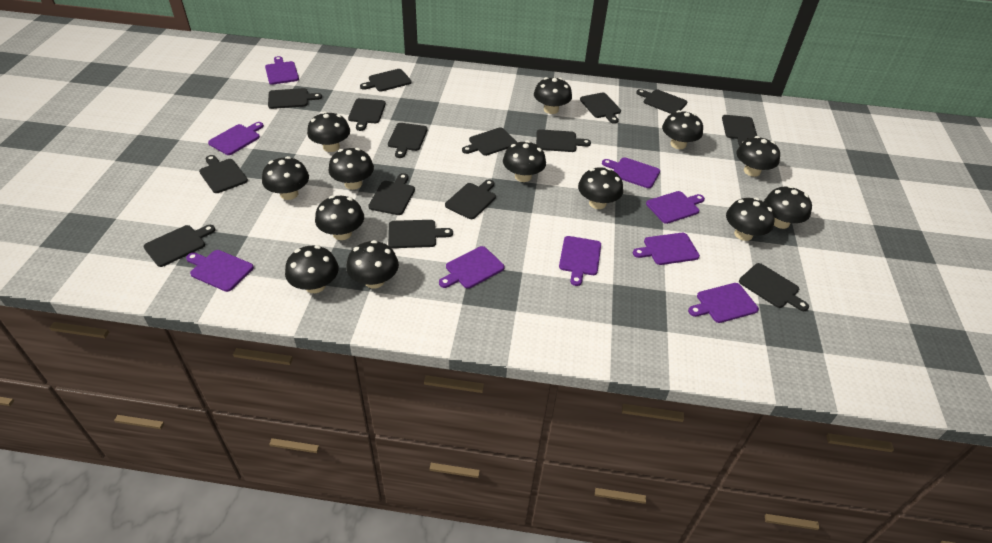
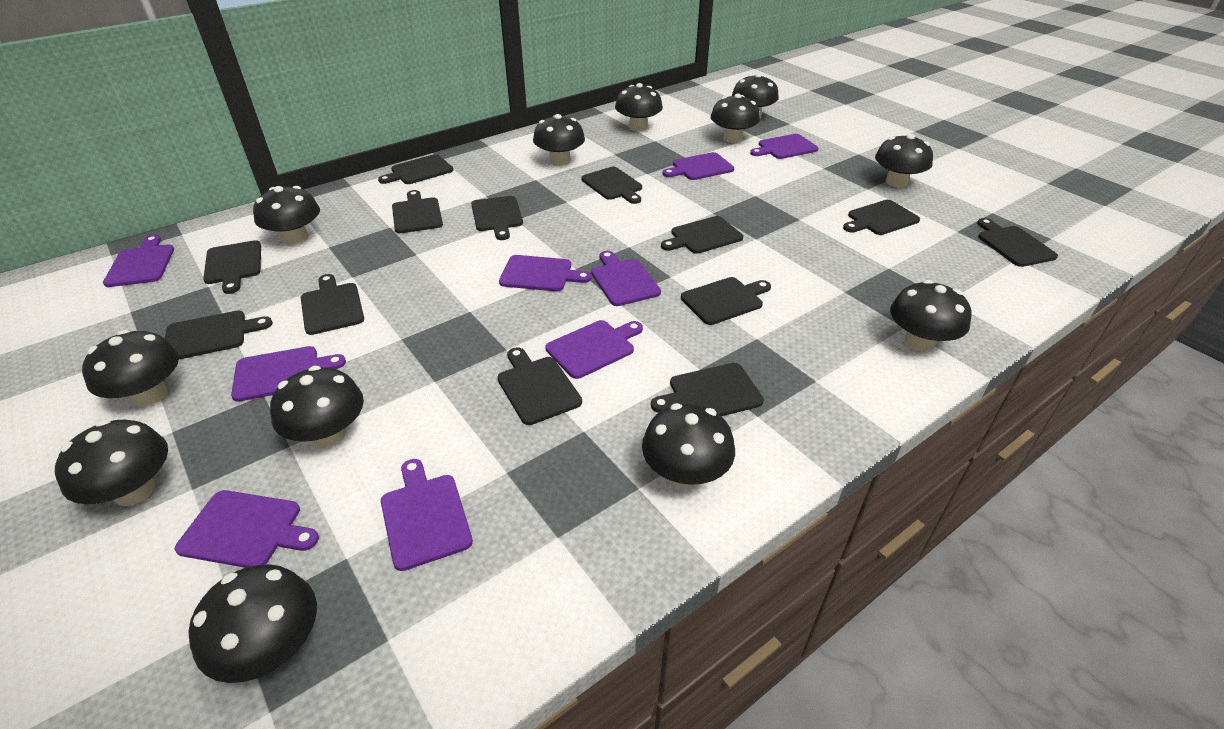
black cutting board: [143,225,215,267] [199,155,248,193] [268,88,322,109] [348,98,386,131] [360,69,412,91] [368,173,415,215] [388,123,428,158] [388,220,453,248] [445,179,496,219] [462,128,517,156] [536,129,591,152] [580,92,621,124] [636,89,687,114] [722,115,757,146] [739,263,809,311] = 15 -> [165,310,273,359] [203,240,261,294] [301,274,364,335] [378,154,453,184] [392,190,443,233] [471,196,523,240] [497,347,582,425] [581,167,642,204] [651,363,764,416] [661,216,743,254] [681,277,771,325] [843,200,920,235] [977,218,1058,267] = 13
black mushroom: [262,156,309,200] [285,245,339,293] [307,112,350,152] [315,196,364,240] [329,148,374,190] [346,240,399,288] [503,141,546,182] [534,77,572,114] [578,167,623,209] [662,110,703,149] [726,198,774,241] [736,136,780,177] [764,186,812,229] = 13 -> [55,420,168,506] [82,330,179,406] [188,564,317,683] [253,186,320,244] [270,366,364,447] [533,114,585,166] [615,83,663,131] [642,403,735,488] [711,94,760,143] [732,73,779,119] [875,134,933,187] [890,280,972,352] = 12

